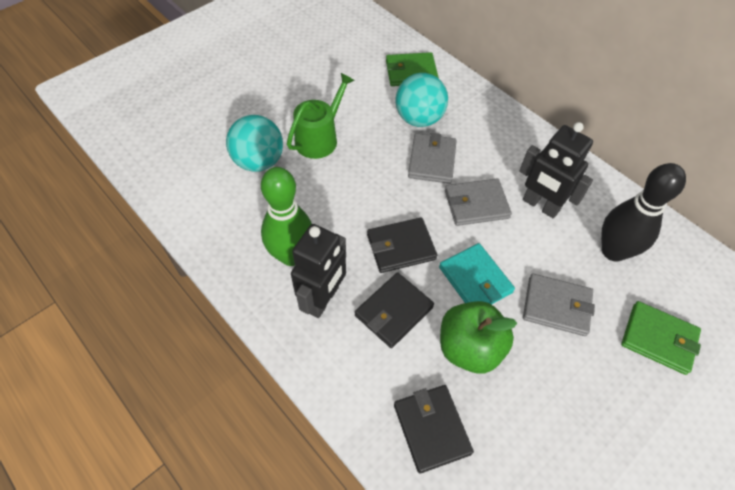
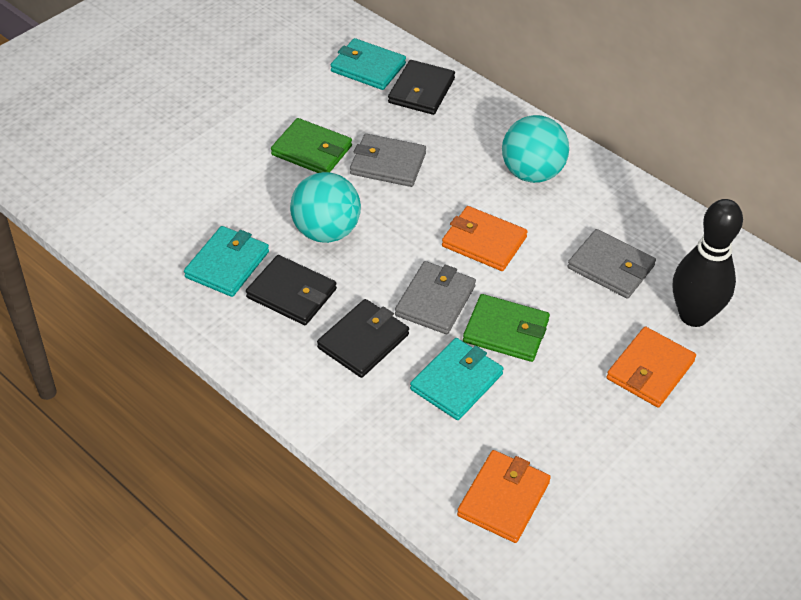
black robot: [291,224,346,318] [519,122,593,218] = 2 -> none = 0
green apple: [440,301,517,374] = 1 -> none = 0
green bowling pin: [261,167,312,266] = 1 -> none = 0
green watering can: [287,73,354,159] = 1 -> none = 0
orange wallet: none = 0 -> [442,206,528,271] [457,450,551,543] [607,326,696,408] = 3
turquoise wallet: [439,243,515,305] = 1 -> [184,226,269,297] [331,38,406,90] [410,338,504,420] = 3

